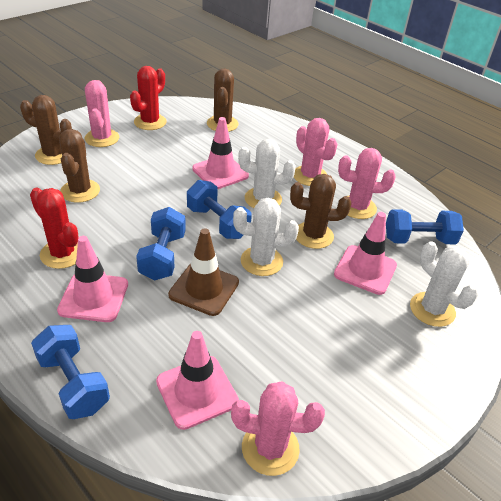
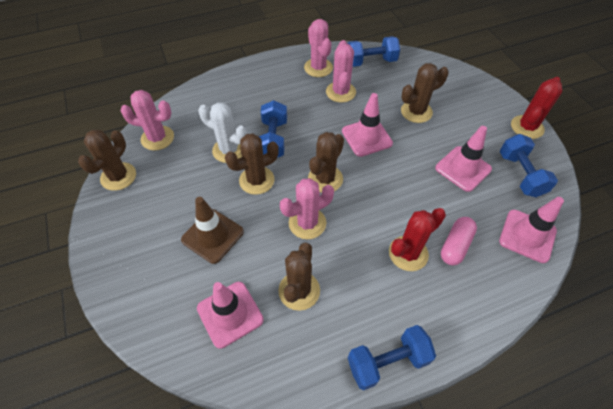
brown cactus: [20,95,72,165] [59,129,100,203] [207,68,239,132] [290,174,351,249] = 4 -> [78,130,136,191] [225,133,279,195] [278,243,320,311] [308,132,344,193] [401,63,449,123] = 5
pink capsule: none = 0 -> [441,217,477,265] = 1
white cactus: [233,198,299,276] [238,139,296,208] [410,241,478,327] = 3 -> [199,102,247,163] = 1

